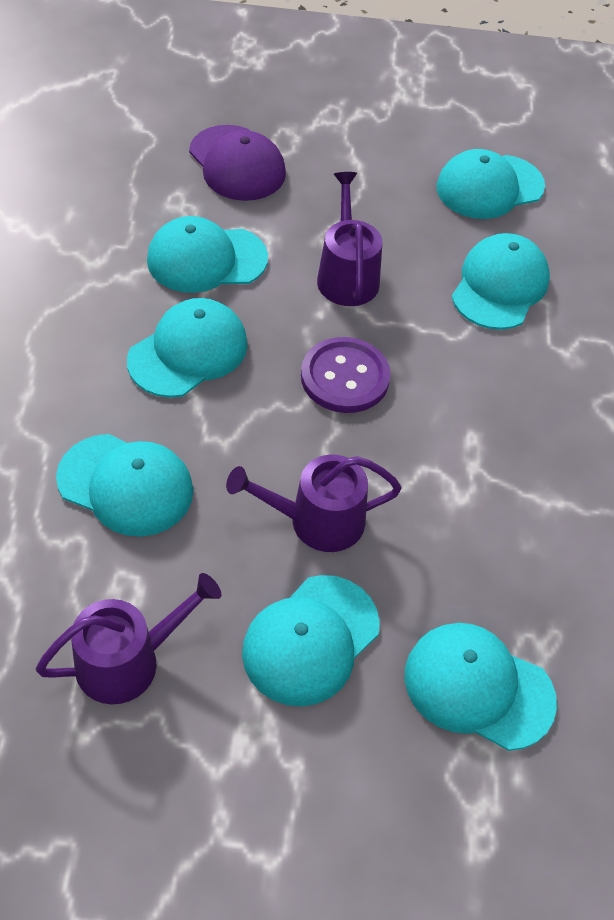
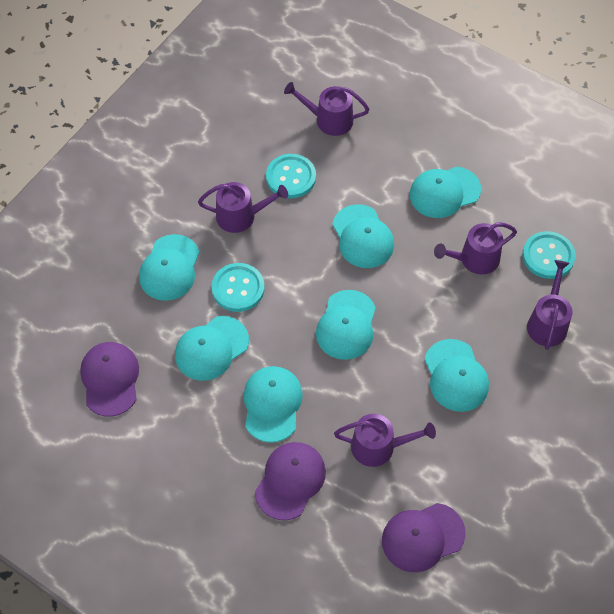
purple button: [301,337,391,413] = 1 -> none = 0
purple cap: [189,125,286,201] = 1 -> [80,342,139,417] [255,442,326,520] [382,503,466,572] = 3
purple watering can: [36,573,221,704] [226,455,402,552] [317,172,382,306] = 3 -> [198,182,288,233] [284,82,369,136] [334,414,436,467] [434,223,517,274] [527,260,572,350] = 5
turquoise button: none = 0 -> [212,263,265,312] [266,154,316,198] [522,231,576,279] = 3

